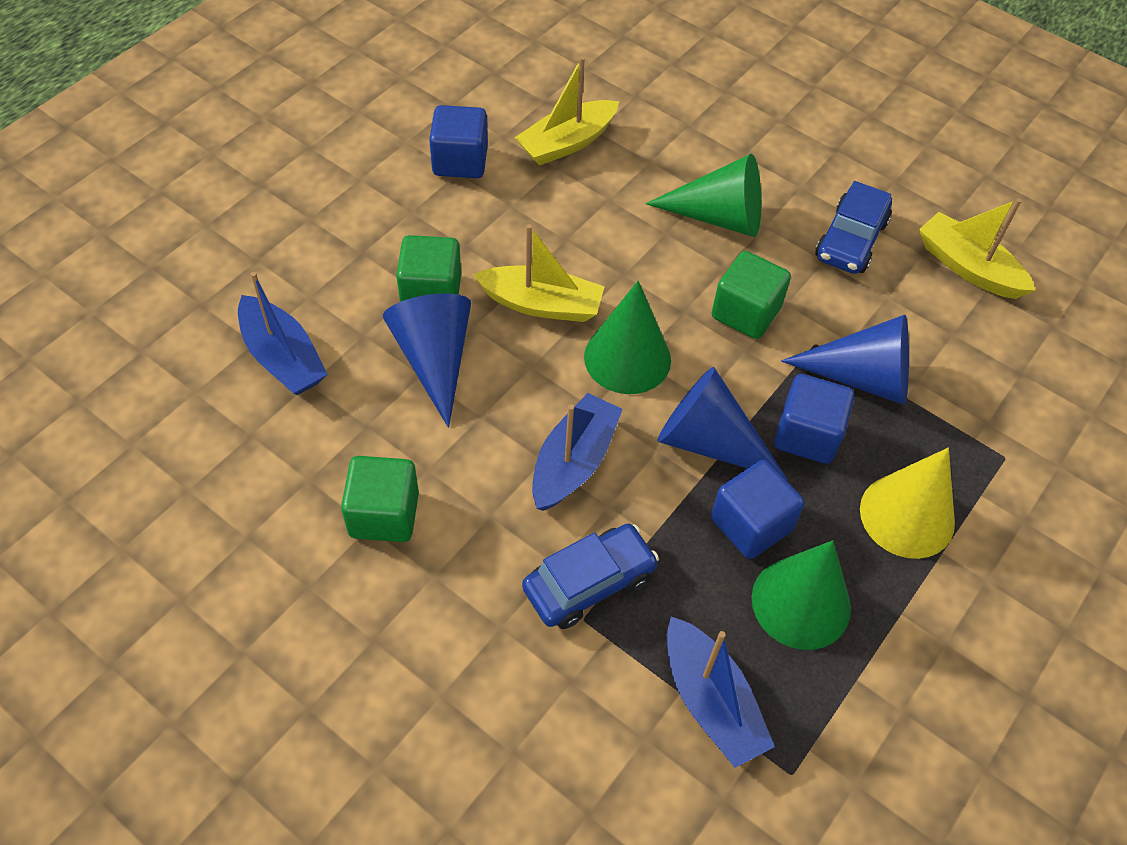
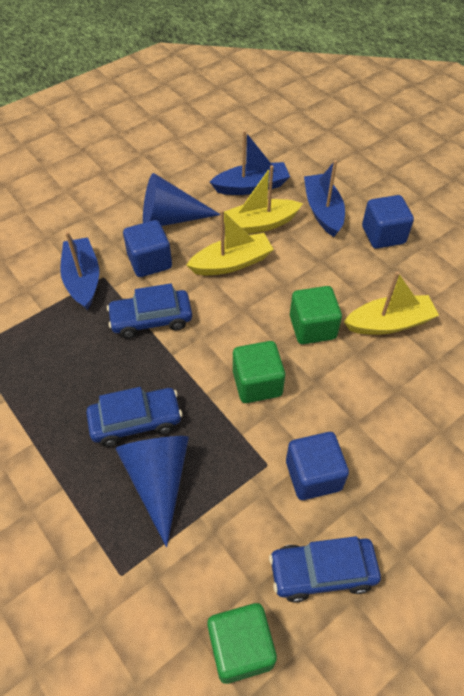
blue car: [522,524,659,629] [815,181,892,274] = 2 -> [86,387,182,447] [107,283,192,338] [269,536,381,603] = 3
blue cone: [383,293,471,428] [657,367,788,480] [781,315,909,405] = 3 -> [115,436,189,547] [143,173,220,226] = 2
green cone: [584,281,671,394] [645,154,761,237] [752,540,851,650] = 3 -> none = 0
yellow cone: [860,448,955,559] = 1 -> none = 0

